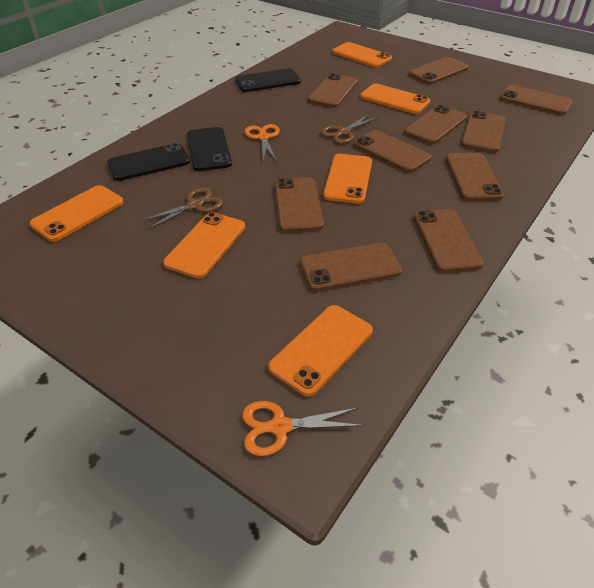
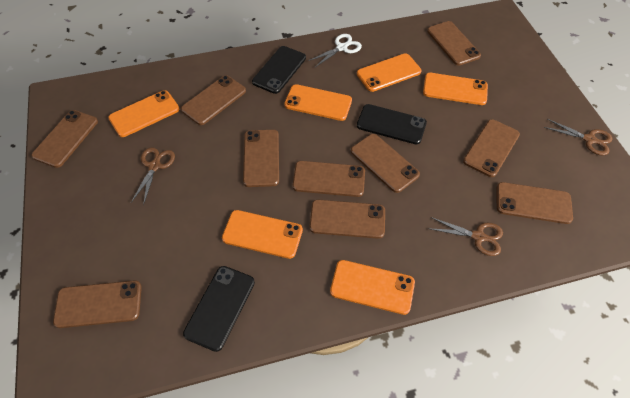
brown scissors: [140,187,223,230] [321,114,379,144] = 2 -> [131,147,175,205] [428,217,503,256] [544,119,613,156] = 3
orange scissors: [242,401,364,456] [245,124,280,162] = 2 -> none = 0
white scissors: none = 0 -> [308,34,362,67] = 1

